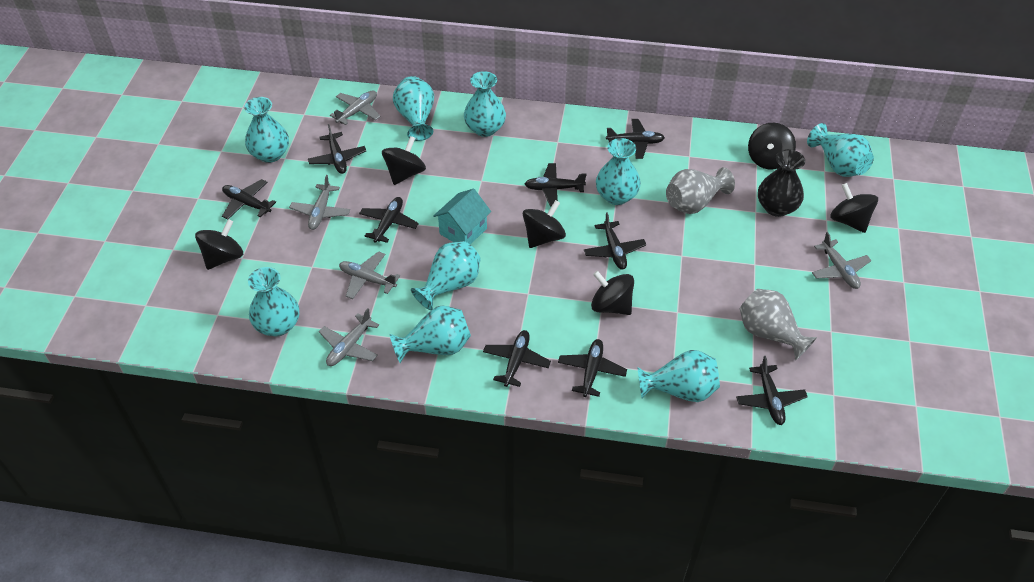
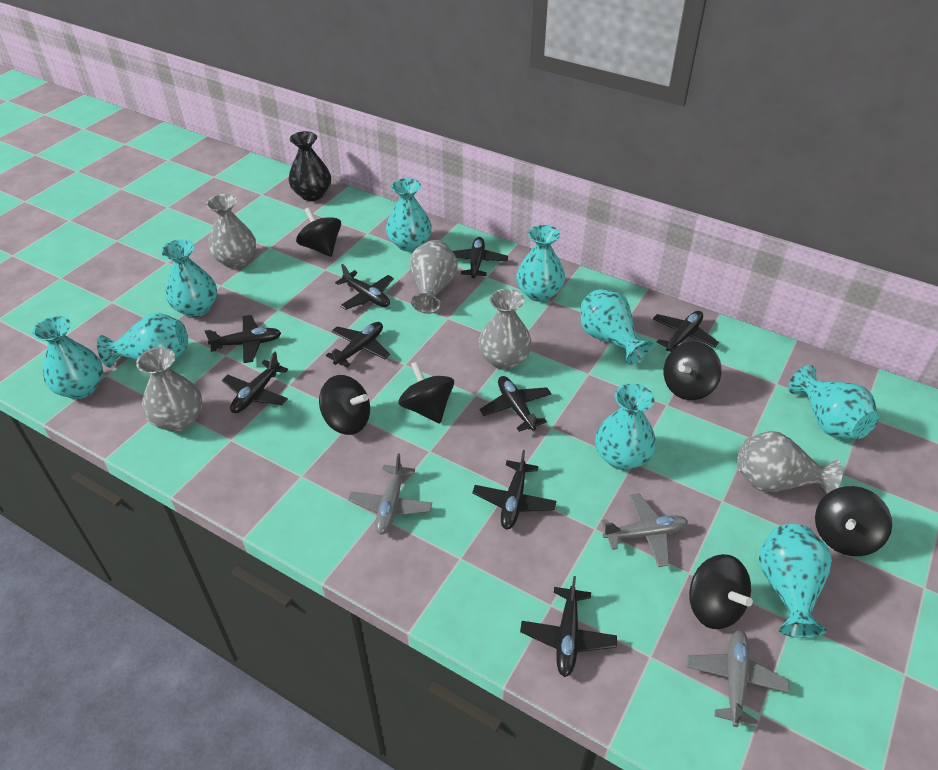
grey plane: [289,175,350,230] [319,309,379,366] [330,90,380,125] [339,251,400,299] [812,232,872,289] = 5 -> [348,453,432,535] [601,493,688,567] [687,630,789,727] = 3
grey vase: [666,167,735,214] [740,289,817,360] = 2 -> [136,347,202,432] [206,194,256,268] [410,240,458,314] [478,289,532,370] [737,431,843,495] = 5
turquoise house: [433,189,491,244] = 1 -> none = 0

